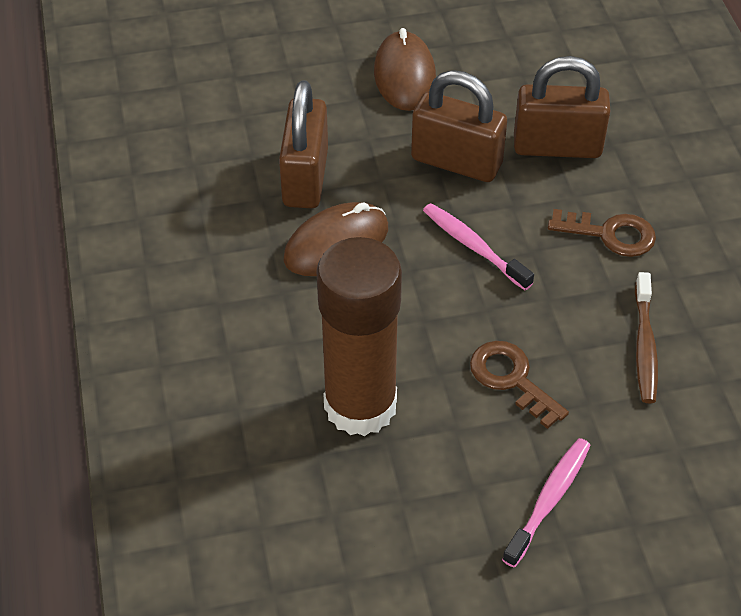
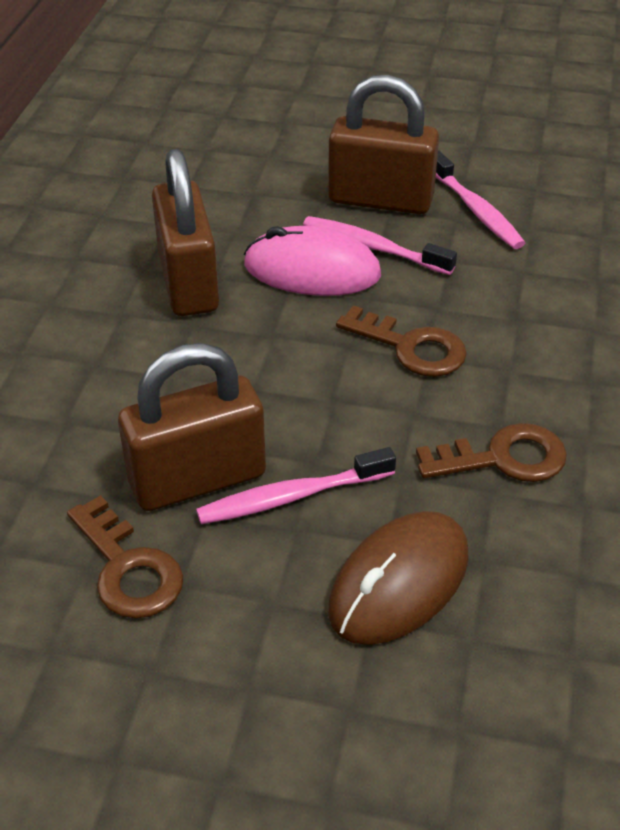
brown glue stick: [317,237,402,436] = 1 -> none = 0
brown key: [470,341,569,429] [548,209,656,257] = 2 -> [67,495,183,619] [336,306,467,377] [416,423,567,482] = 3
brown mouse: [284,202,388,276] [374,28,436,111] = 2 -> [328,511,469,645] = 1
brown toothbrush: [635,272,658,403] = 1 -> none = 0
pink mouse: none = 0 -> [244,226,381,296] = 1
pink toothbrush: [423,203,534,290] [502,438,591,567] = 2 -> [196,447,396,524] [303,216,457,275] [436,150,525,249] = 3

